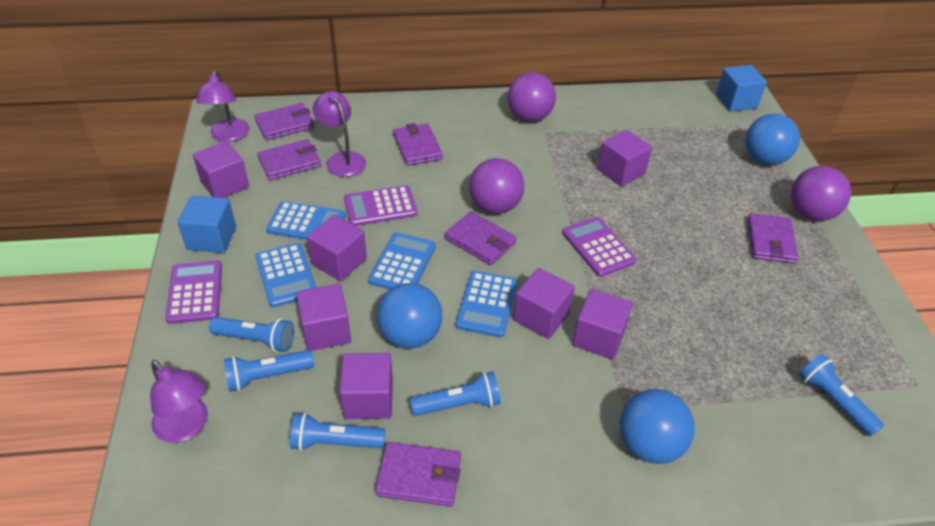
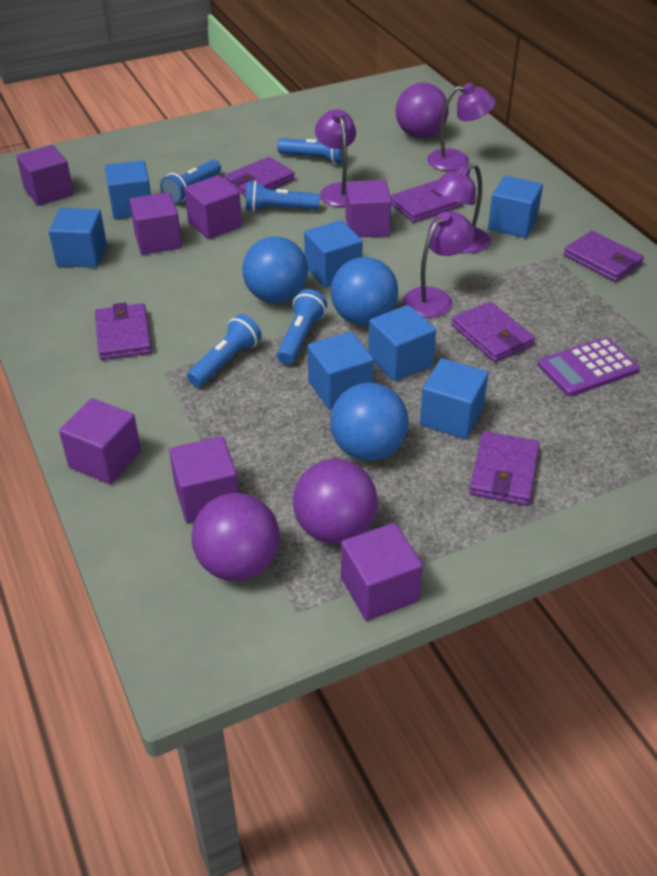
blue calculator: [255,243,317,307] [266,201,346,240] [368,232,436,290] [456,271,517,337] = 4 -> none = 0
blue cube: [177,195,236,253] [716,65,767,112] = 2 -> [49,208,107,268] [105,160,151,219] [304,220,363,288] [308,331,374,410] [368,305,436,382] [420,358,488,439] [488,176,543,238] = 7
purple calculator: [165,260,222,324] [344,185,417,226] [562,217,637,277] = 3 -> [538,337,639,396] = 1
purple lamp: [150,360,208,443] [196,70,249,142] [313,91,366,177] = 3 -> [315,109,356,207] [402,211,475,318] [427,83,496,171] [433,163,491,253] = 4

